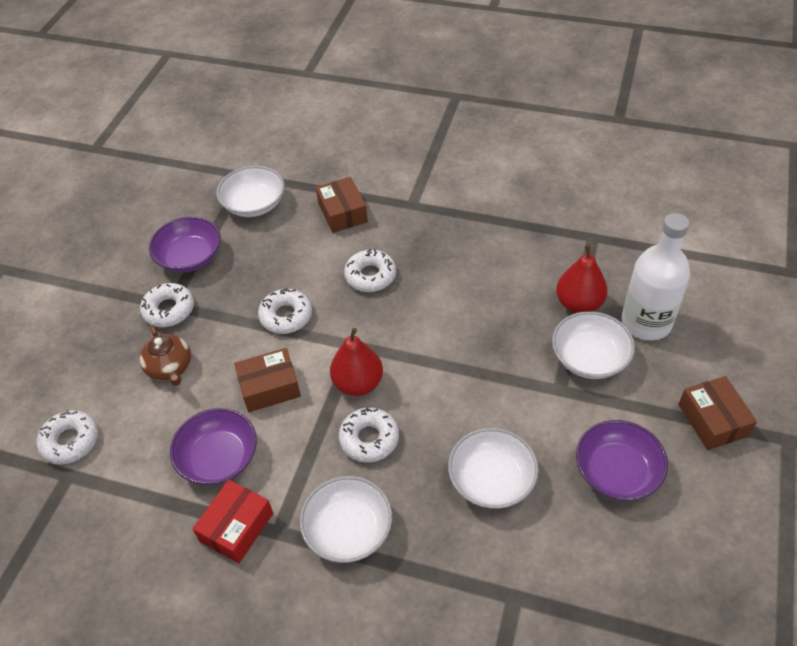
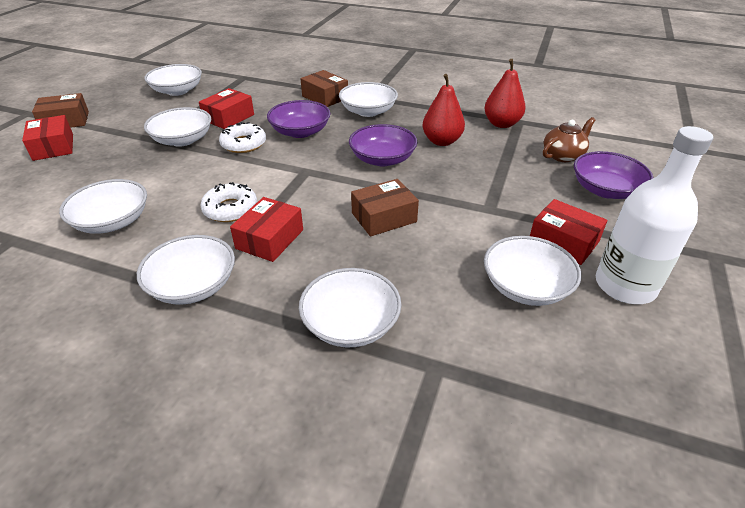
red box: [192,480,273,563] = 1 -> [22,115,73,161] [199,88,254,129] [230,197,303,262] [530,199,607,265] = 4
white bowl: [216,166,285,217] [300,476,392,563] [448,428,539,509] [552,311,635,379] = 4 -> [59,179,147,234] [137,235,235,305] [144,64,202,96] [144,107,211,147] [299,268,402,348] [339,82,398,117] [484,236,581,306] = 7
white donut: [37,410,98,465] [140,283,194,327] [258,288,312,334] [339,407,399,463] [344,249,396,292] = 5 -> [200,182,257,222] [219,122,266,153] = 2

